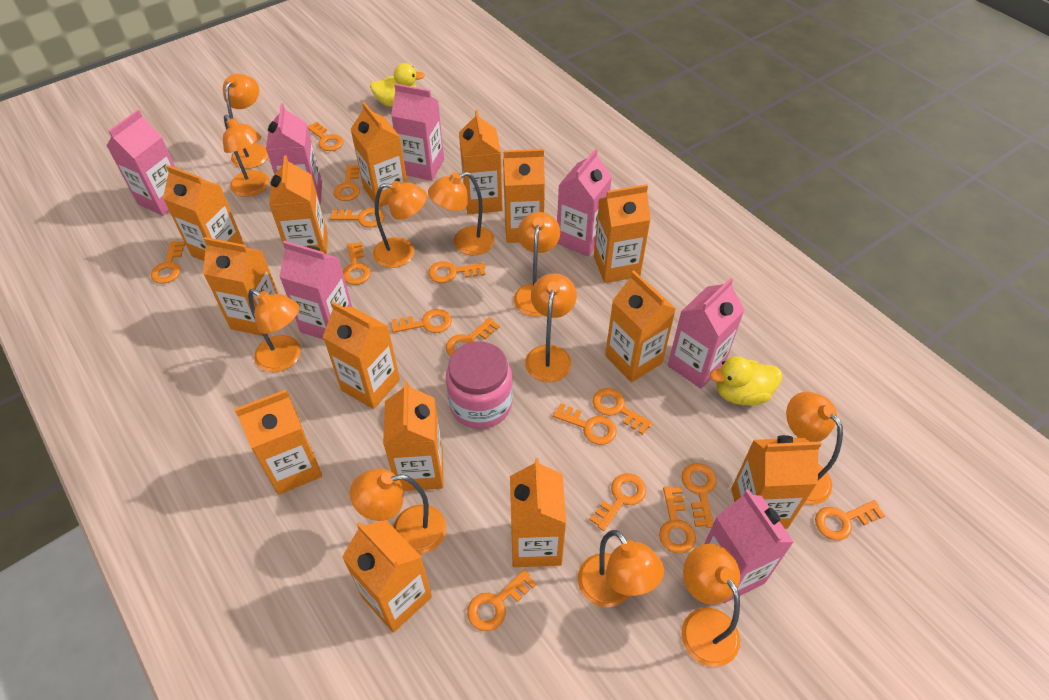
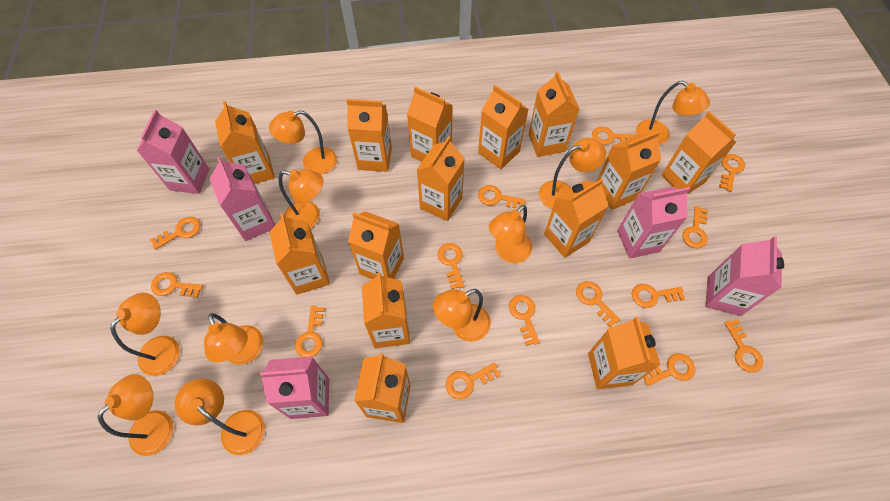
orange key: [151,241,185,284] [308,122,343,151] [330,208,385,228] [334,165,360,201] [343,242,371,285] [392,309,452,333] [428,261,485,283] [446,317,500,356] [467,569,537,631] [553,403,617,445] [589,473,646,531] [593,388,653,435] [659,486,696,554] [682,463,717,528] [815,500,885,540] = 15 -> [150,217,200,250] [151,272,203,298] [295,306,325,357] [437,243,464,290] [446,363,501,400] [478,185,525,208] [509,295,540,346] [576,281,621,327] [592,127,637,145] [632,284,685,308] [643,353,695,386] [682,206,708,248] [719,154,745,192] [724,319,763,373] = 14
orange lamp: [223,74,269,169] [223,115,269,197] [248,289,301,372] [350,469,446,555] [373,181,427,268] [428,172,495,255] [514,212,560,317] [525,273,577,382] [578,530,664,607] [681,544,740,667] [786,392,843,505] = 11 -> [97,374,174,456] [110,293,180,376] [174,378,265,455] [204,313,264,365] [269,110,337,175] [279,169,324,229] [433,289,491,342] [489,205,532,263] [539,138,606,209] [636,81,710,145] = 10
pink carton: [106,110,176,216] [266,103,322,205] [279,241,352,340] [391,84,444,181] [557,148,612,257] [668,278,744,389] [704,489,794,603] = 7 -> [137,110,210,194] [209,157,275,241] [259,356,329,419] [617,187,690,259] [705,236,784,316] = 5
pink jar: [446,341,513,429] = 1 -> none = 0
yellow duck: [370,63,425,107] [710,356,782,406] = 2 -> none = 0

